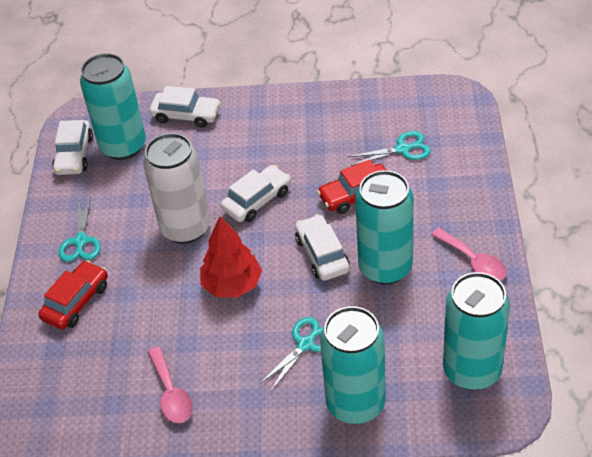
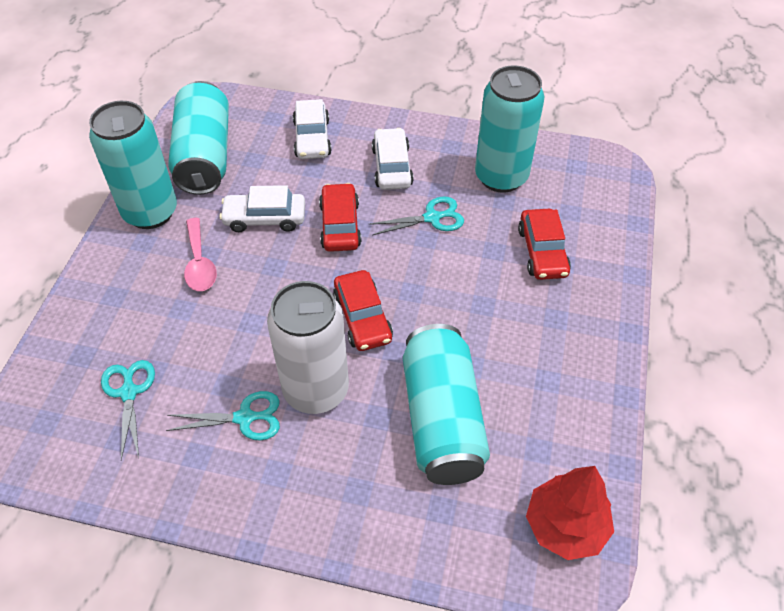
pink spoon: [148,347,193,423] [431,228,507,280] = 2 -> [184,218,217,291] = 1
red car: [38,260,108,330] [317,159,386,214] = 2 -> [319,183,362,252] [333,270,393,351] [518,209,571,280] = 3
white car: [52,120,93,175] [149,86,221,128] [221,165,291,222] [295,214,350,281] = 4 -> [219,185,305,232] [293,99,332,159] [372,128,414,190] = 3

